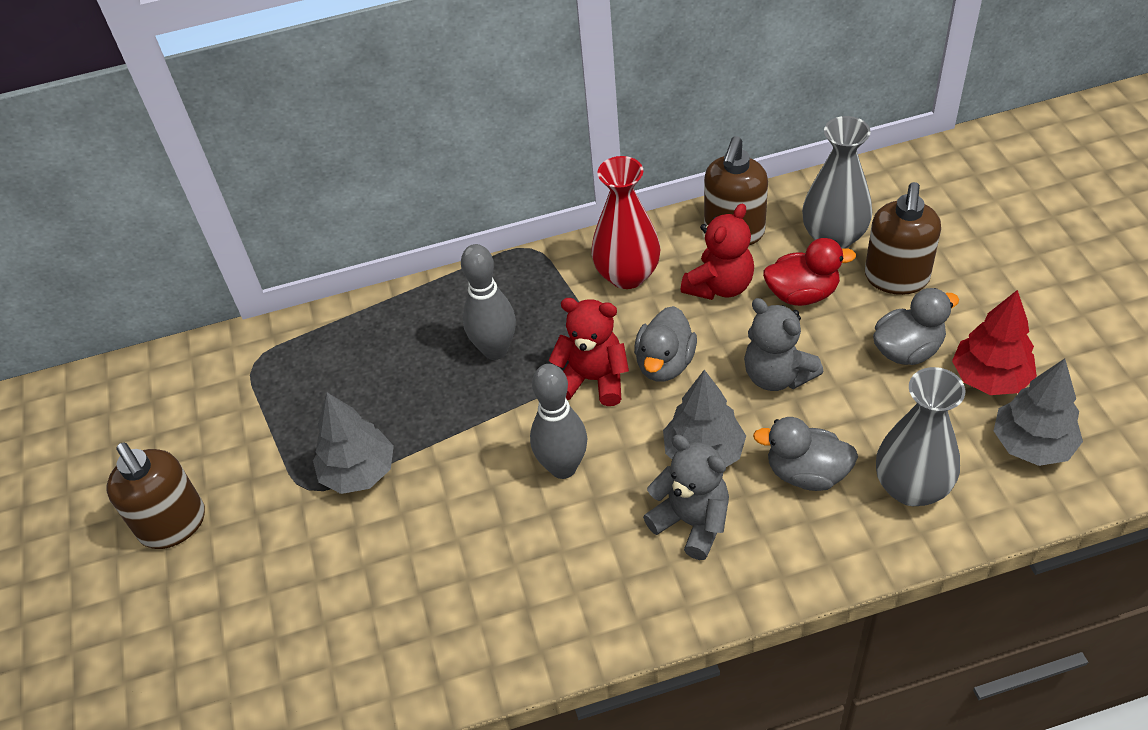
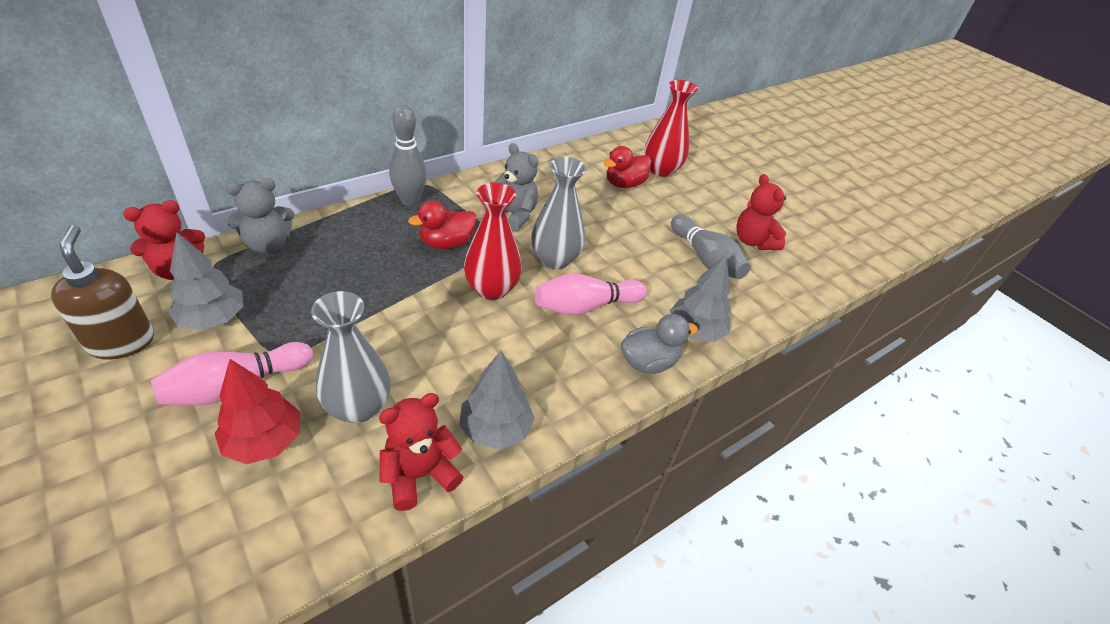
brown soap dispenser: [106,442,205,549] [704,136,768,245] [865,182,941,295] = 3 -> [51,225,154,360] = 1
grey duck: [634,306,697,381] [753,417,858,491] [873,288,959,365] = 3 -> [621,314,698,374] = 1
pink bowling pin: none = 0 -> [151,342,313,405] [535,273,647,316] = 2
red duck: [763,238,856,306] = 1 -> [408,201,477,249] [604,146,651,188] = 2
red teddy bear: [548,298,629,406] [681,204,754,300] = 2 -> [123,200,205,280] [379,393,463,511] [736,174,786,250] = 3
red vase: [591,156,660,289] = 1 -> [464,182,522,300] [645,80,698,177] = 2

